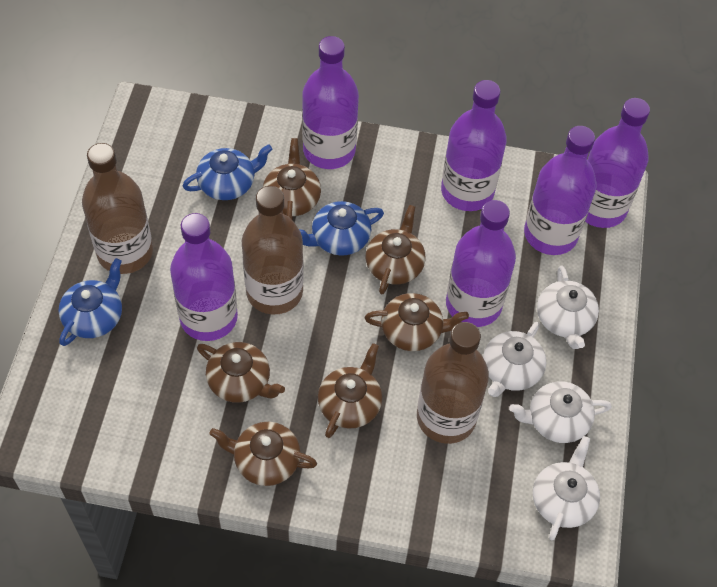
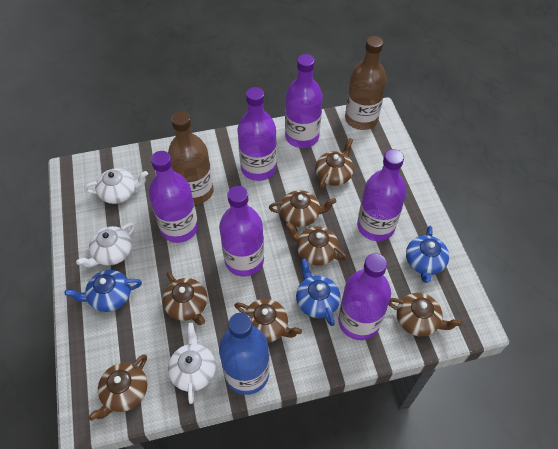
blue bottle: none = 0 -> [219,313,269,395] = 1
brown bottle: [82,143,153,274] [242,186,304,315] [417,322,489,444] = 3 -> [168,111,214,205] [345,36,387,130] = 2
brown teapot: [197,342,285,403] [209,422,317,486] [263,138,321,220] [318,343,382,438] [365,293,469,351] [366,205,426,294] = 6 -> [88,355,147,421] [162,272,207,325] [234,299,302,343] [269,190,336,227] [285,222,348,266] [315,138,354,189] [388,293,462,337] = 7
white teapot: [483,322,546,397] [509,381,612,443] [533,436,600,540] [537,266,599,349] = 4 -> [76,222,135,267] [84,168,148,204] [168,323,216,404] = 3

